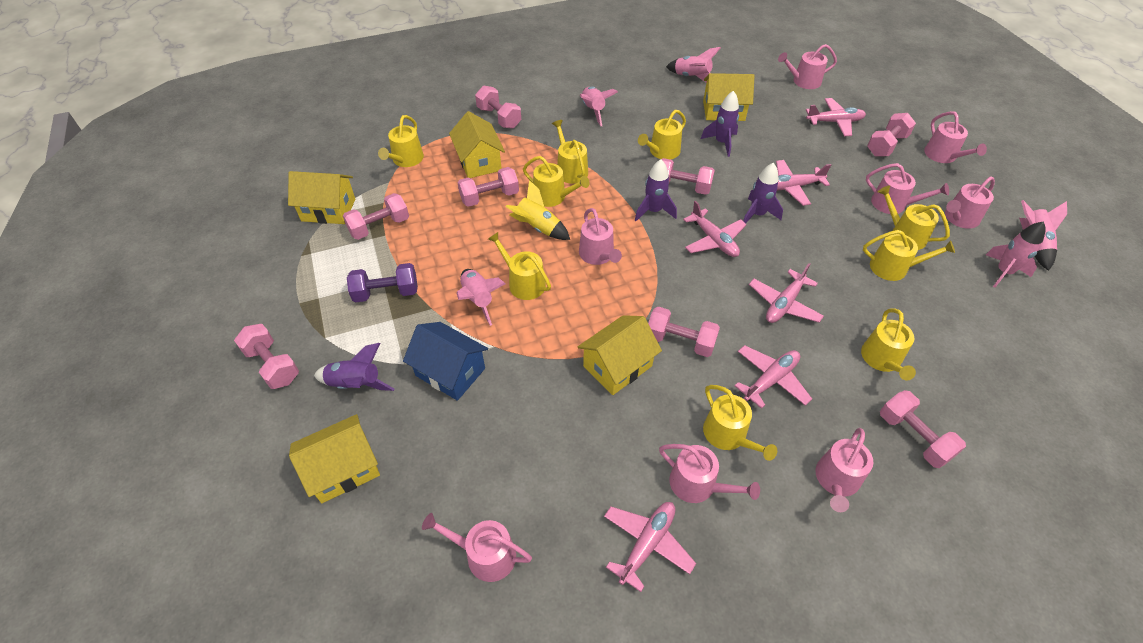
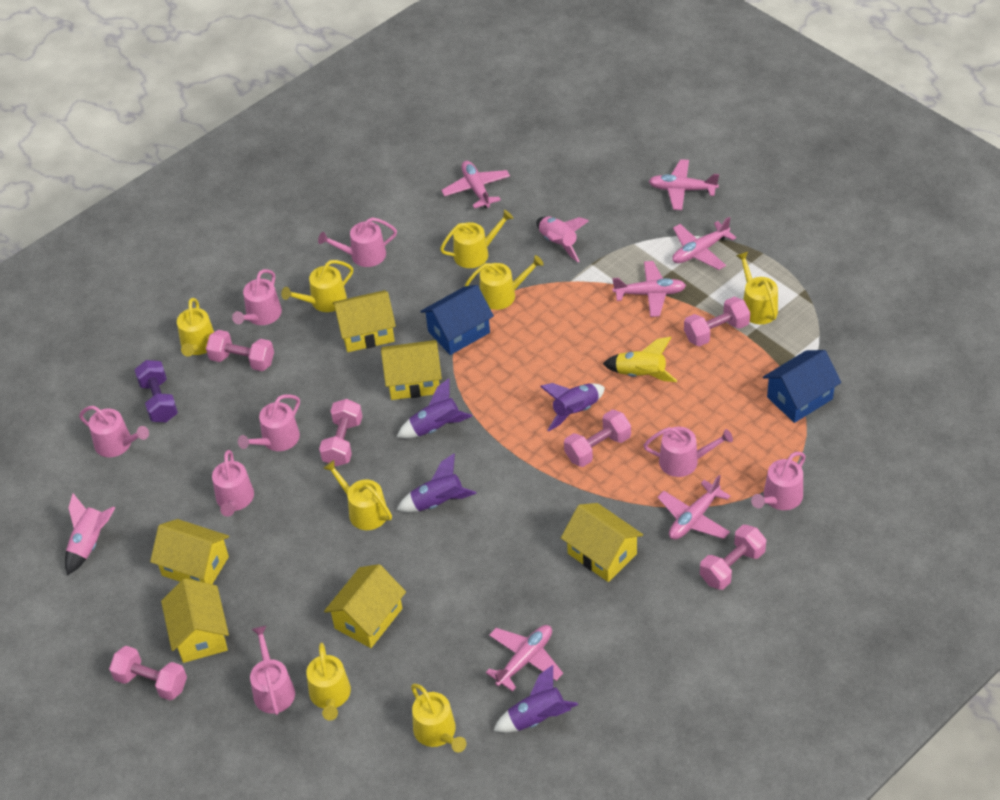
blue house: [403,322,488,401] = 1 -> [420,285,494,355] [763,350,841,423] = 2
pink dumbbell: [234,324,299,389] [343,193,409,240] [457,167,519,207] [475,86,521,129] [648,307,720,357] [661,158,715,195] [867,113,916,157] [880,390,966,468] = 8 -> [109,646,187,700] [206,330,274,371] [319,399,362,467] [564,410,631,467] [684,297,750,346] [700,525,766,590] = 6
pink rocket: [457,269,506,326] [580,87,618,126] [666,47,721,83] [986,221,1046,288] [1019,200,1067,271] = 5 -> [65,493,115,575] [536,216,589,262] = 2
yellow house: [288,171,355,224] [289,414,380,503] [449,111,505,178] [578,315,662,395] [703,73,755,121] = 5 -> [150,519,229,584] [161,578,229,663] [324,564,406,648] [332,290,396,352] [381,340,442,400] [561,503,643,582] = 6
yellow watering can: [378,115,424,167] [488,232,551,300] [523,156,590,207] [552,120,588,184] [638,110,686,160] [703,385,777,461] [861,308,916,380] [863,230,955,281] [878,185,950,250] = 9 -> [177,298,214,356] [281,260,353,312] [306,643,351,721] [323,460,392,530] [411,684,466,752] [440,210,513,268] [465,255,544,310] [736,252,778,324] = 8

